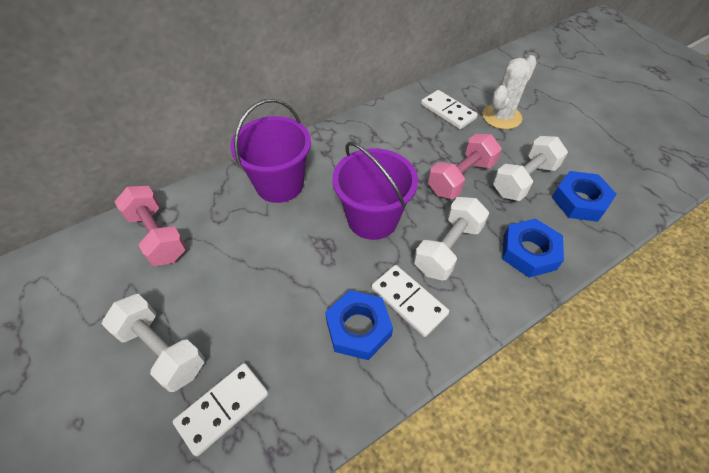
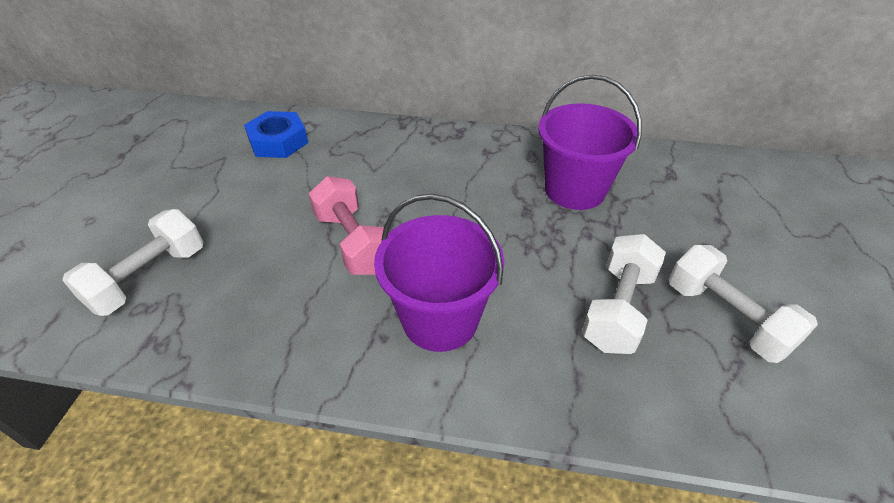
blue nut: [325,290,393,360] [502,218,564,278] [552,171,617,222] = 3 -> [244,111,308,158] = 1
pink dumbbell: [114,186,187,266] [428,134,502,199] = 2 -> [309,176,389,275] = 1
white cactus: [483,55,537,129] = 1 -> none = 0
white domino: [173,363,269,456] [371,265,449,337] [421,90,478,129] = 3 -> none = 0

